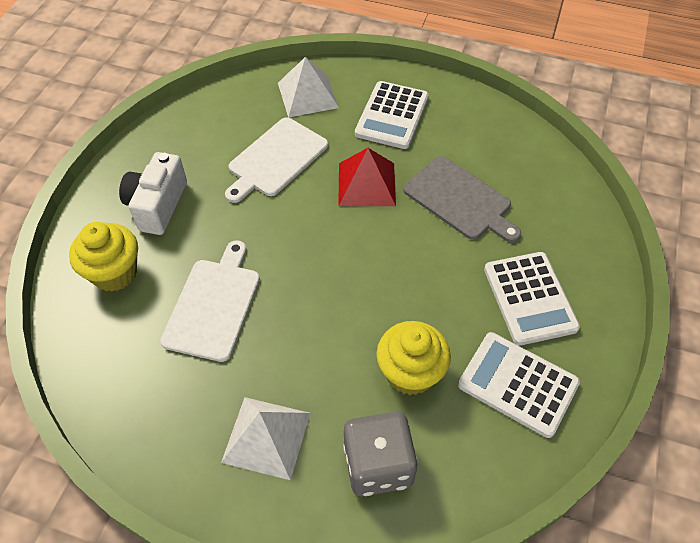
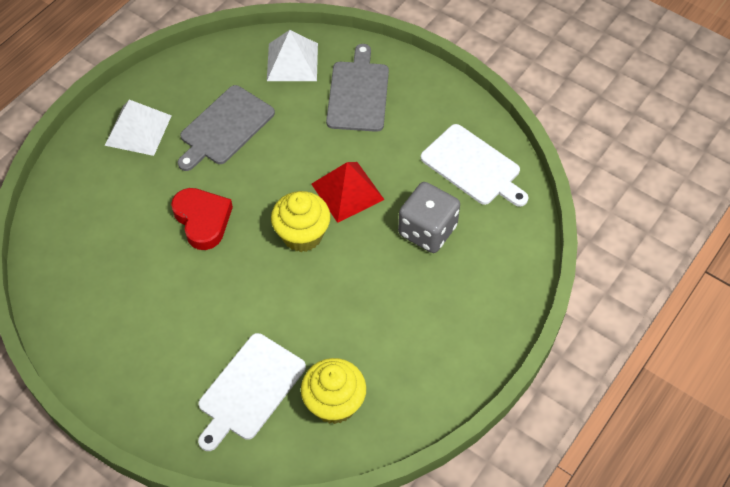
grey cutting board: [403,156,521,243] = 1 -> [177,85,275,171] [326,44,389,132] = 2
red heart: none = 0 -> [171,188,233,250] = 1
white calculator: [355,81,429,149] [458,332,580,438] [484,252,580,346] = 3 -> none = 0
white camera: [119,152,187,235] = 1 -> none = 0

